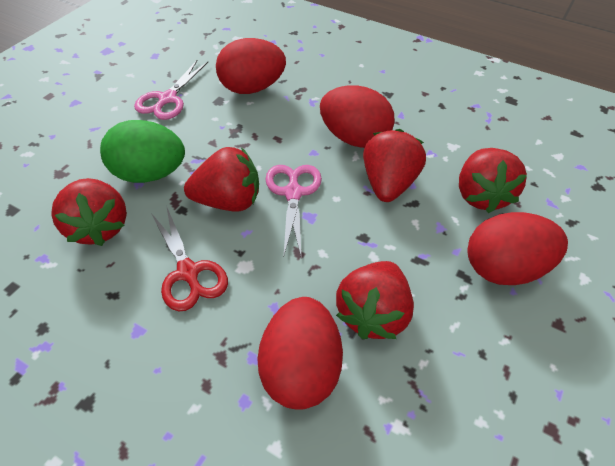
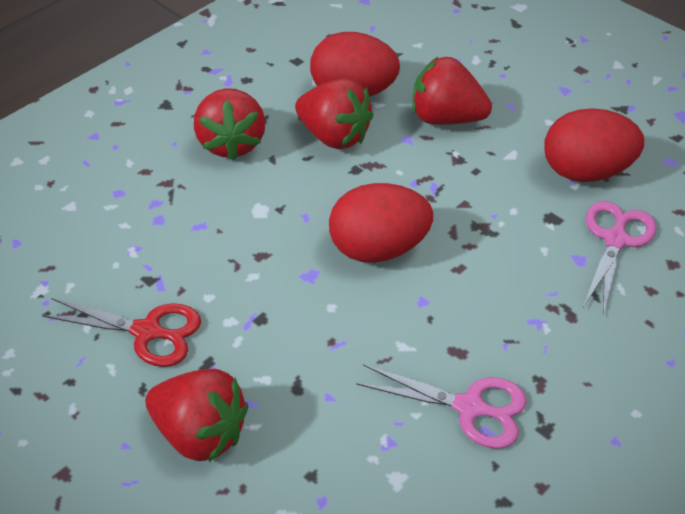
green egg: [100,120,185,183] = 1 -> none = 0
red egg: [216,38,286,94] [257,297,343,410] [320,85,395,148] [467,212,568,285] = 4 -> [310,32,400,97] [329,183,433,263] [544,108,644,182] = 3
red strawberry: [51,178,127,246] [184,147,259,212] [336,261,414,339] [363,129,426,202] [459,148,527,213] = 5 -> [145,369,248,462] [194,88,265,160] [295,78,374,149] [412,57,492,125] = 4

